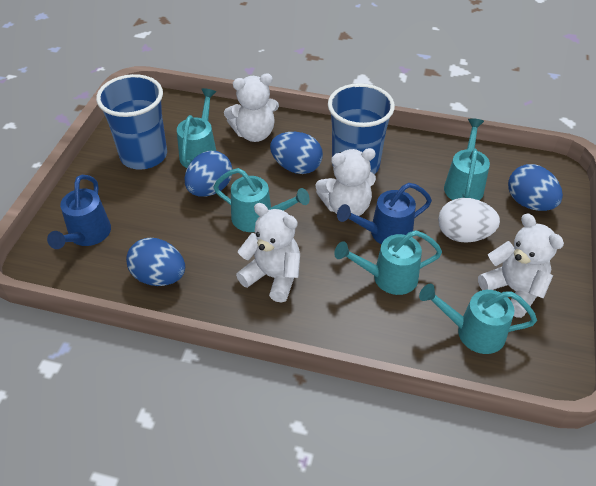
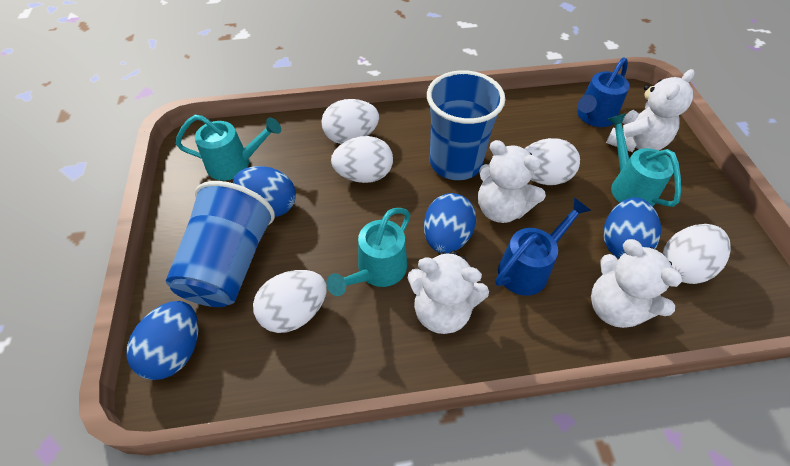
turquoise watering can: [177,88,216,168] [213,168,310,232] [334,230,442,295] [419,284,537,354] [444,118,490,201] = 5 -> [176,115,281,181] [326,208,410,296] [608,113,681,207] = 3
white egg: [438,198,500,243] = 1 -> [253,270,327,333] [321,99,379,144] [331,136,393,183] [525,138,580,185] [663,224,731,284] = 5

